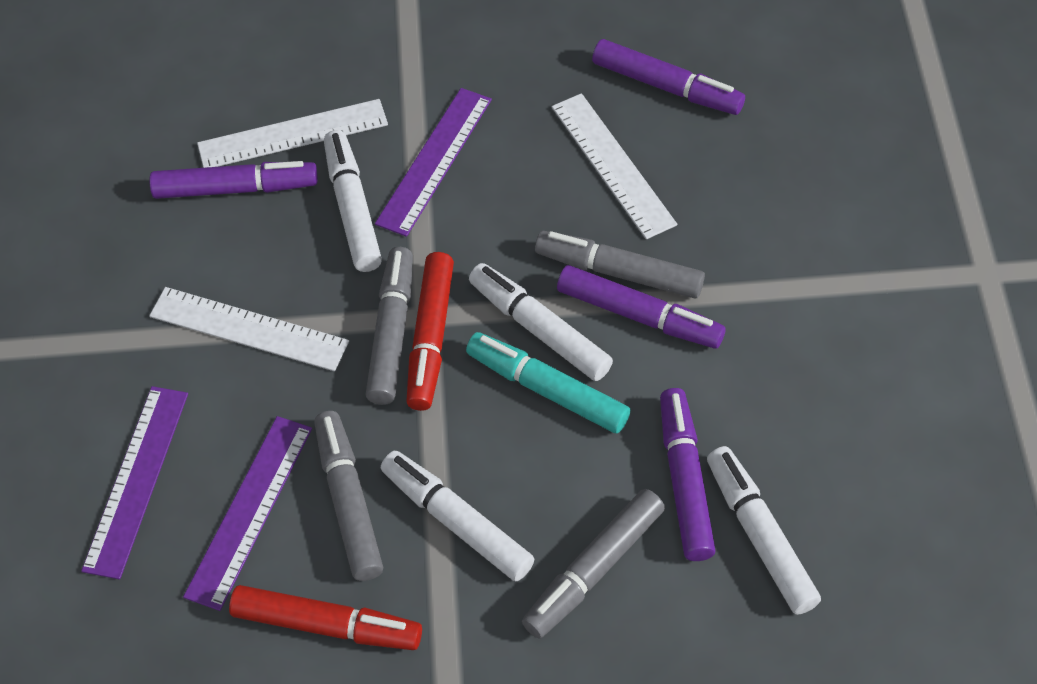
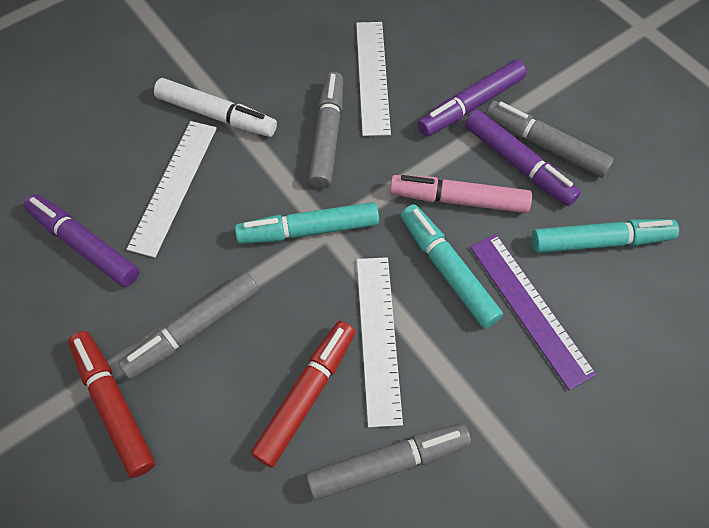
pink marker: none = 0 -> [390,175,532,213] = 1
purple marker: [149,161,318,199] [557,265,725,349] [592,39,745,115] [660,388,716,561] = 4 -> [24,194,139,287] [418,59,527,136] [465,110,581,206] = 3
purple ruler: [81,386,188,579] [183,416,312,611] [375,88,492,237] = 3 -> [470,234,597,390] = 1
turquoise marker: [466,332,630,433] = 1 -> [235,202,379,244] [401,204,503,328] [531,219,679,253] = 3
white marker: [324,130,382,272] [381,451,534,581] [469,263,613,381] [707,446,821,615] = 4 -> [154,78,277,137] = 1

